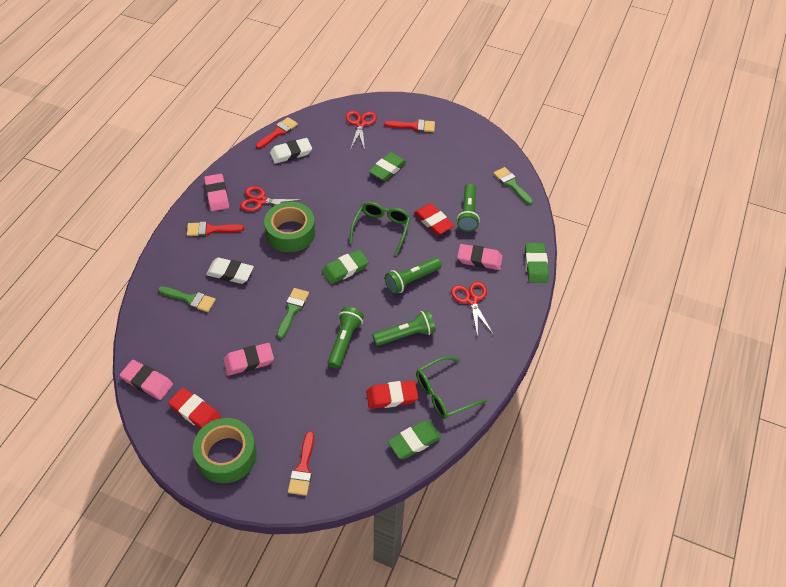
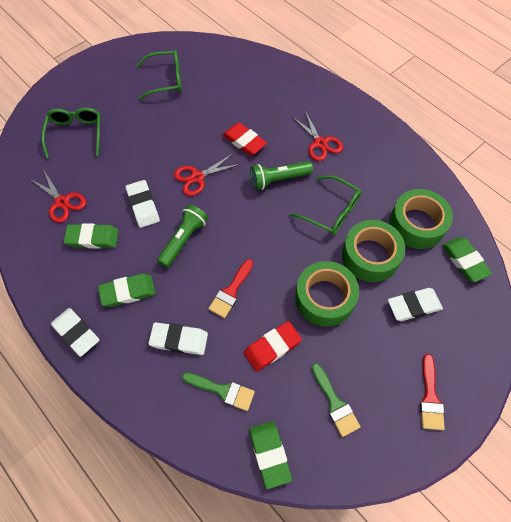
green brush: [158,286,216,312] [277,288,309,339] [493,167,533,205] = 3 -> [182,372,255,411] [312,363,360,437] = 2
green flashlight: [328,307,364,369] [372,310,436,346] [385,257,442,294] [457,183,480,232] = 4 -> [157,204,208,268] [250,161,313,190] = 2
green glasses: [349,202,411,256] [416,356,488,419] = 2 -> [41,108,101,158] [136,50,182,100] [290,175,361,235] = 3
green tape: [193,418,257,483] [264,202,315,252] = 2 -> [295,261,359,327] [342,220,405,282] [389,189,453,249] = 3
pink eraser: [120,360,173,400] [204,174,229,211] [223,343,274,376] [457,244,503,270] = 4 -> none = 0
red brush: [187,222,244,236] [256,117,298,149] [288,431,314,496] [384,119,435,132] = 4 -> [208,259,253,318] [420,354,445,430] = 2
red eraser: [168,388,221,429] [366,380,418,409] [414,204,454,235] = 3 -> [223,123,267,156] [244,321,302,372] = 2
white eraser: [206,258,254,284] [270,138,312,164] = 2 -> [51,308,99,357] [125,180,160,228] [148,322,208,355] [388,288,443,321] = 4

